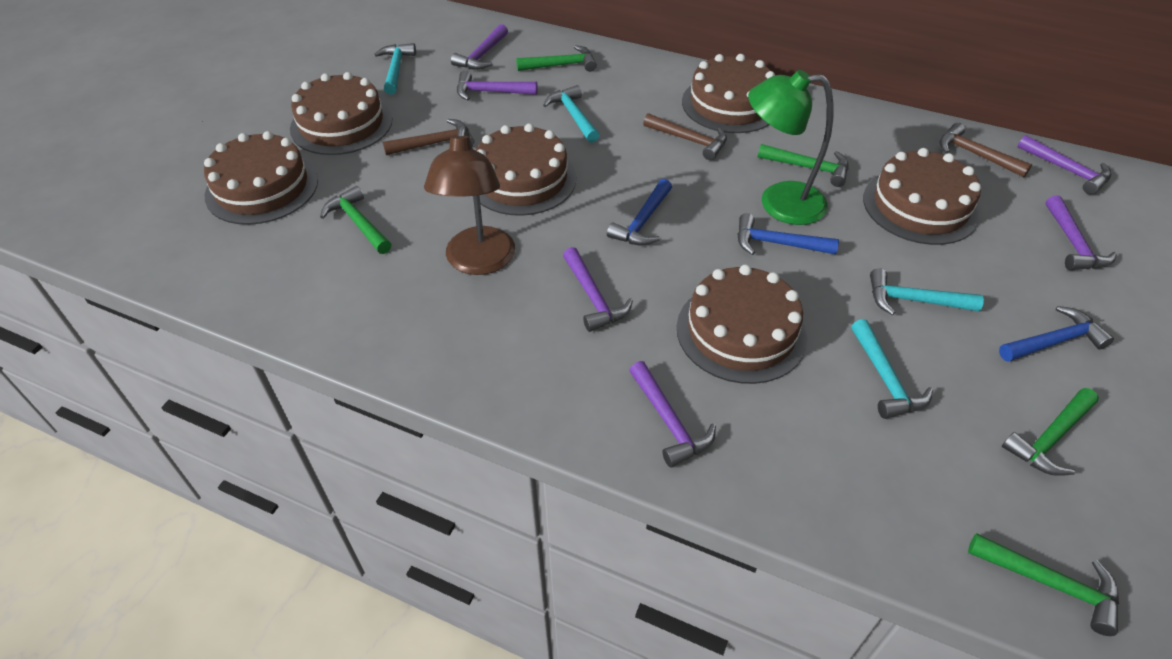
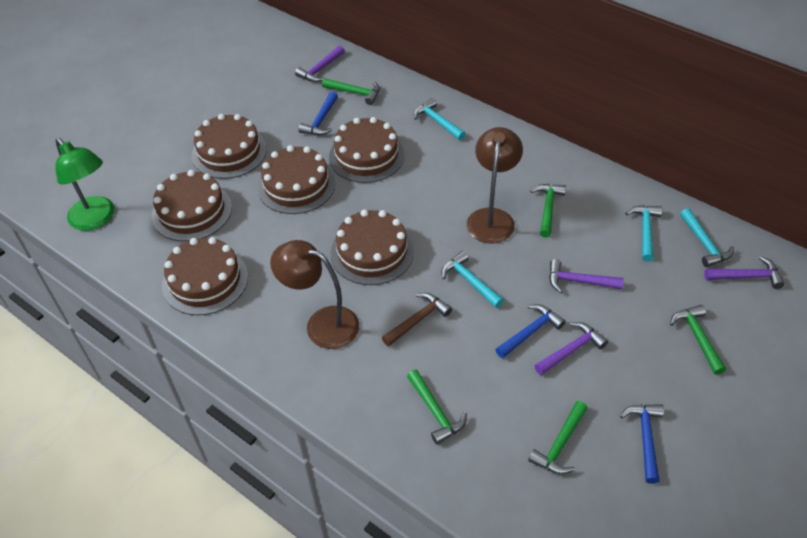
brown hammer: [383,119,474,155] [643,113,727,160] [940,123,1032,177] = 3 -> [382,293,452,347] = 1
brown lamp: [424,125,515,275] = 1 -> [270,240,359,349] [467,127,523,244] = 2
purple hammer: [451,24,508,70] [457,71,538,100] [563,247,633,332] [629,361,716,467] [1017,135,1111,195] [1045,195,1117,270] = 6 -> [295,45,345,82] [535,322,608,375] [549,259,624,293] [704,256,785,289] = 4

